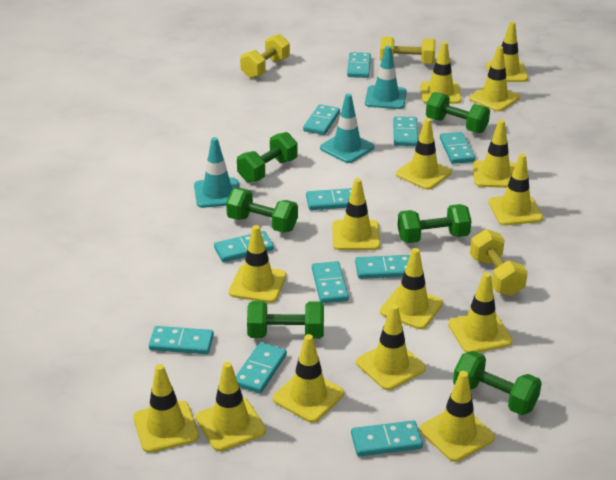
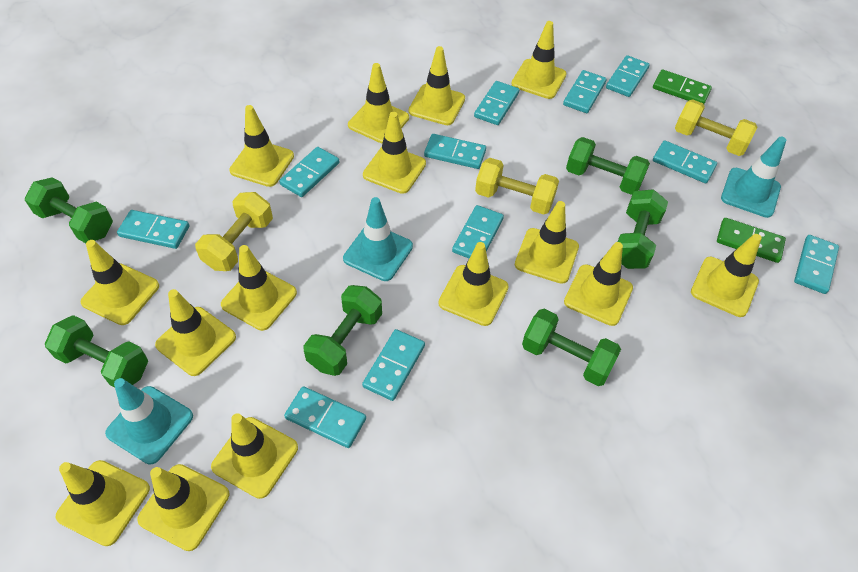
green domino: none = 0 -> [653,70,712,104] [717,218,786,263] = 2

